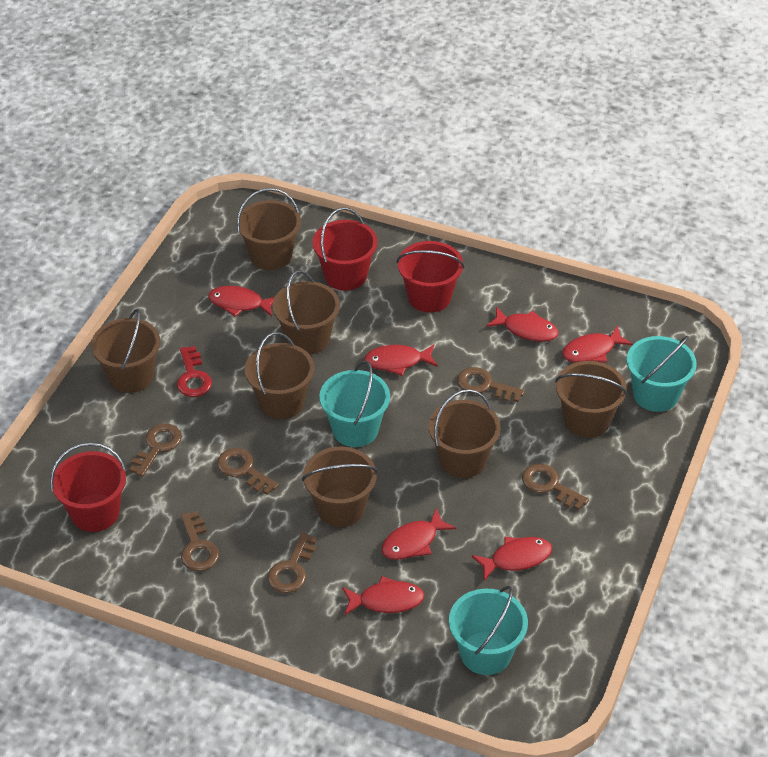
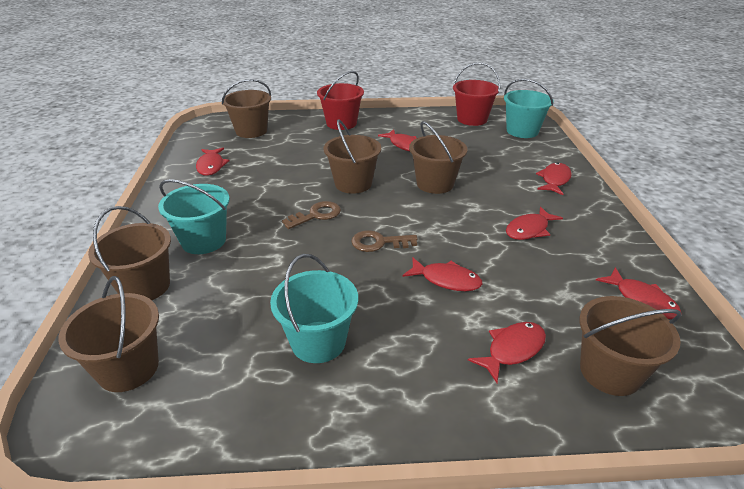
brown bucket: [91,309,160,393] [237,188,301,270] [245,332,314,419] [273,270,340,355] [302,447,378,527] [429,389,501,478] [555,361,627,438] = 7 -> [58,276,159,392] [88,206,171,300] [222,79,271,138] [323,119,381,194] [409,121,468,194] [579,296,681,396] = 6
brown key: [129,423,182,477] [181,511,219,571] [217,448,279,495] [268,532,317,593] [457,367,525,402] [522,464,589,510] = 6 -> [282,201,341,229] [351,230,418,252] = 2
red bucket: [50,442,126,532] [312,207,378,291] [396,241,465,313] = 3 -> [317,71,364,130] [453,62,500,126] = 2
red key: [177,346,212,397] = 1 -> none = 0

